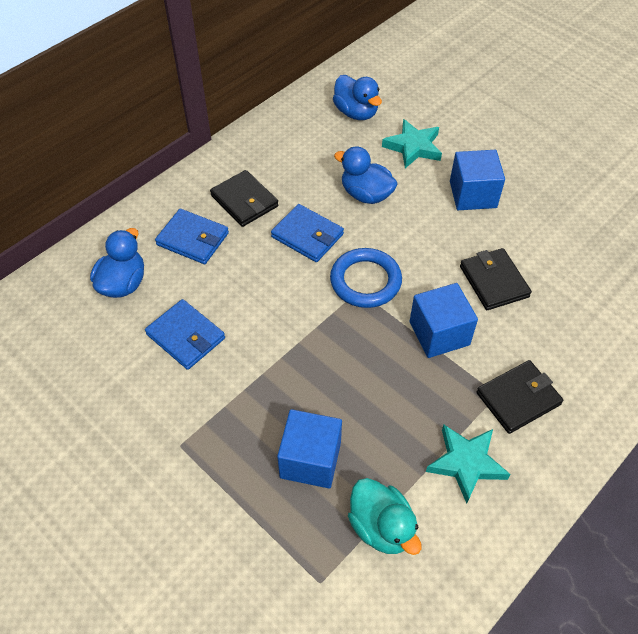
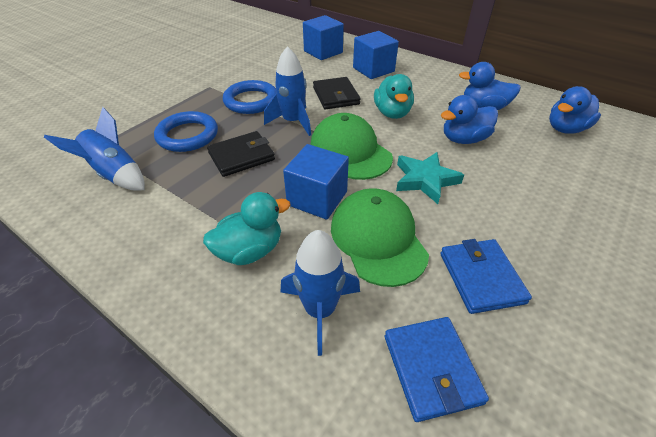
black wallet: [210,170,278,227] [460,248,532,310] [476,360,563,434] = 3 -> [207,131,275,177] [313,77,361,109] = 2
blue ring: [330,248,402,308] = 1 -> [154,111,218,152] [223,80,276,114] = 2
blue rocket: none = 0 -> [44,107,145,191] [264,46,311,136] [281,230,360,356] = 3
blue wallet: [145,299,225,370] [155,209,229,264] [271,204,344,262] = 3 -> [385,317,489,422] [440,239,532,314] = 2
green cap: none = 0 -> [311,113,393,180] [331,188,429,287] = 2
turquoise duck: [348,478,422,555] = 1 -> [203,192,291,265] [374,74,414,119] = 2
turquoise star: [382,119,442,168] [426,425,511,504] = 2 -> [396,152,464,204] = 1

